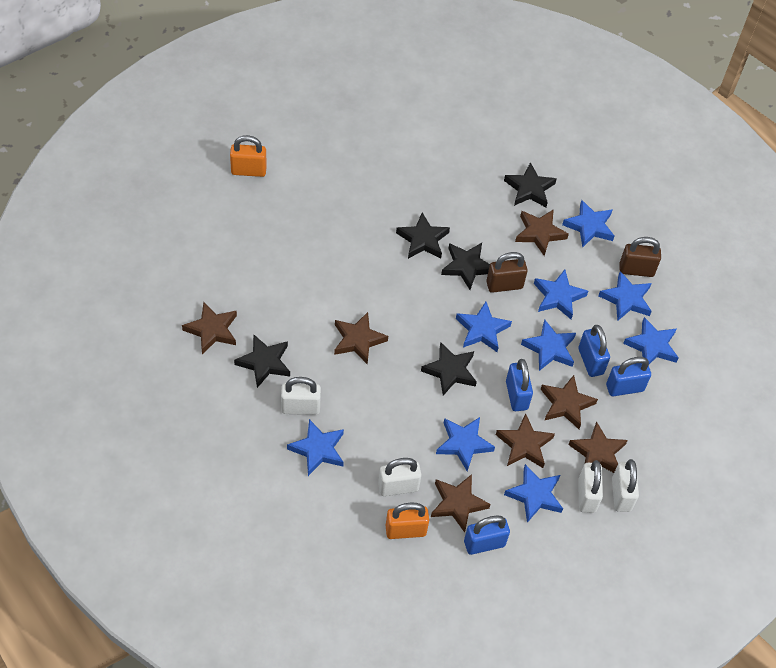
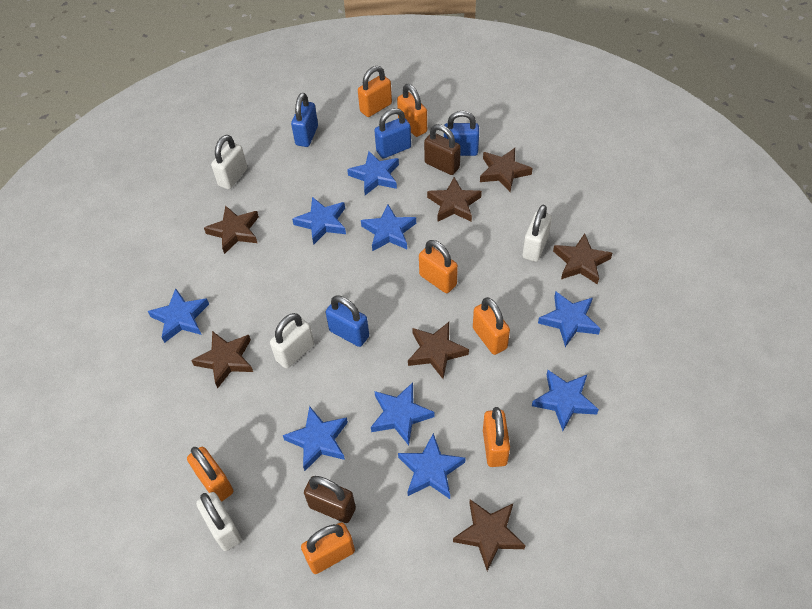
black star: [234,334,290,388] [396,212,450,259] [421,342,477,395] [441,243,490,290] [504,162,557,207] = 5 -> none = 0
orange padlock: [230,135,267,177] [386,503,429,539] = 2 -> [187,447,233,502] [301,522,355,574] [358,66,392,117] [397,84,427,137] [419,240,458,293] [473,297,510,355] [483,407,510,467] = 7

